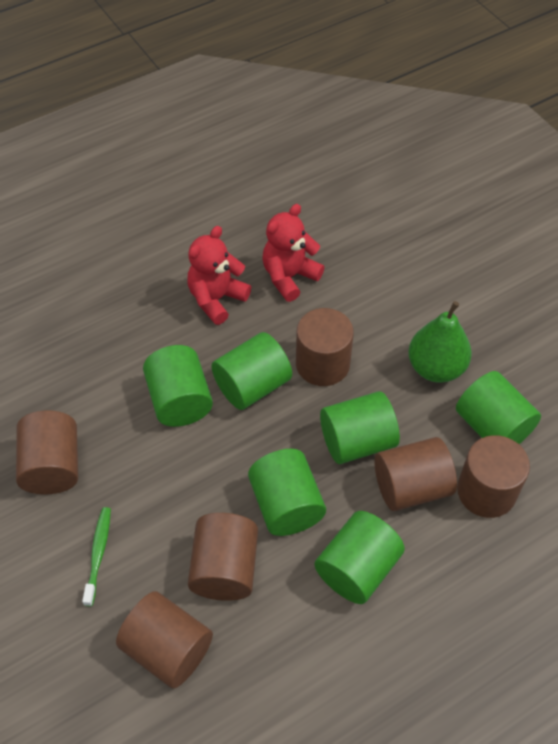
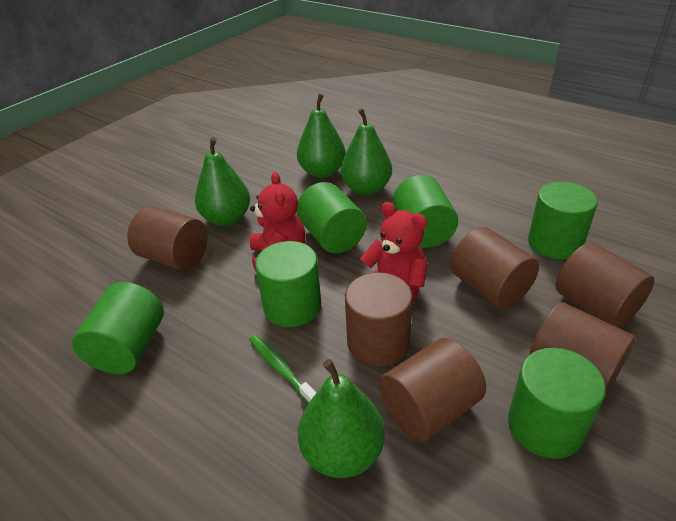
green pear: [408,301,472,383] = 1 -> [195,137,250,226] [297,94,346,178] [298,359,385,478] [341,108,392,195] = 4

